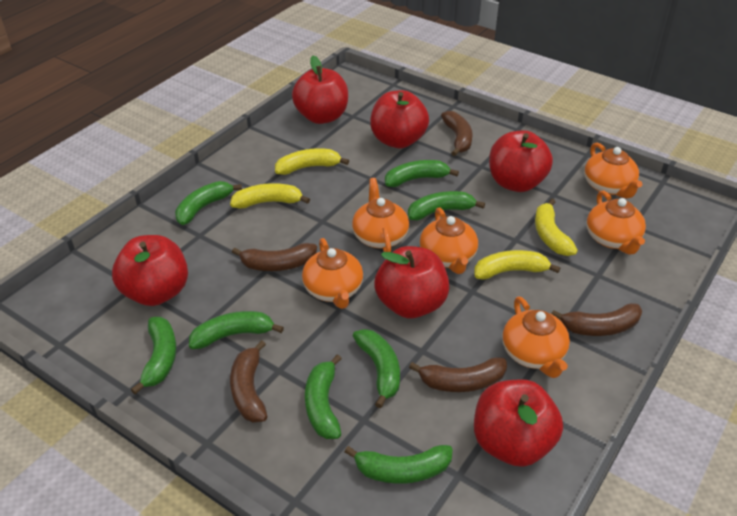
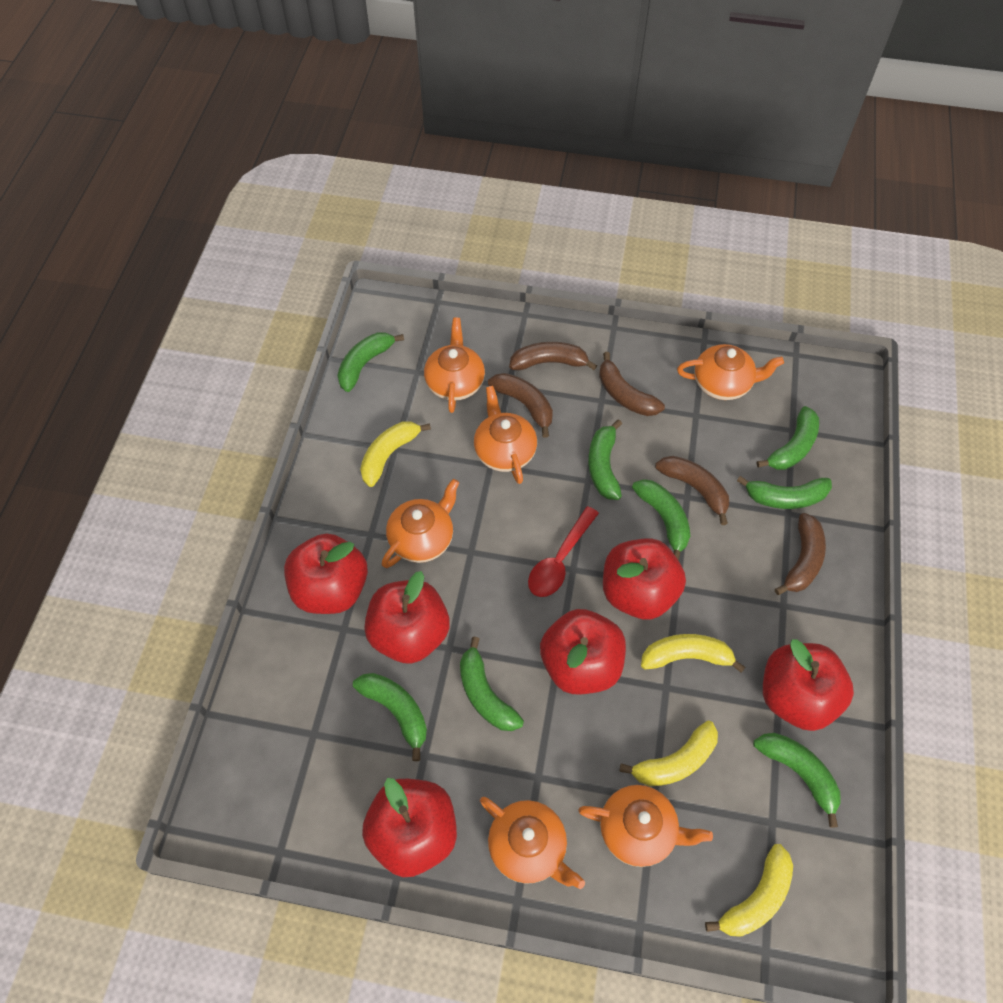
red spoon: none = 0 -> [528,506,599,597] = 1

